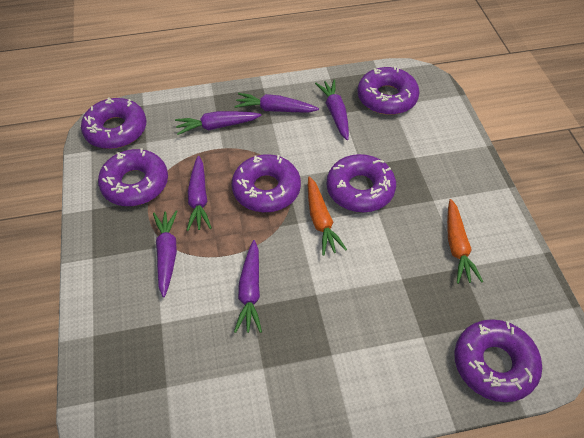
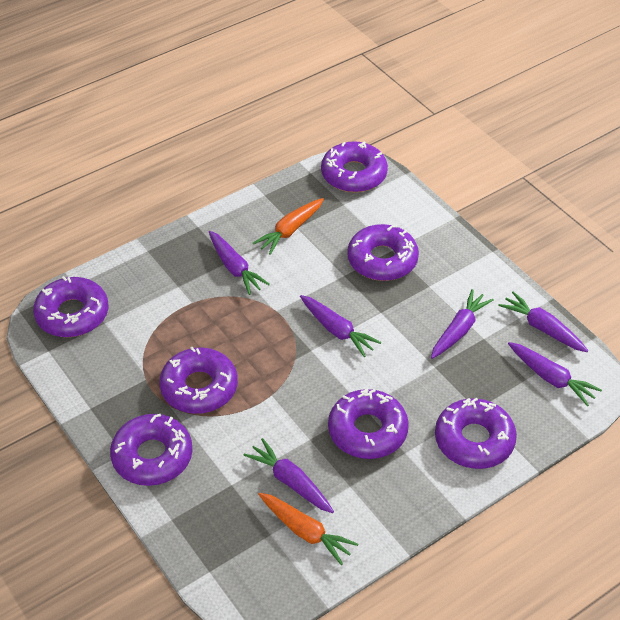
purple donut: [81,97,146,149] [98,148,168,206] [232,154,301,212] [327,154,396,212] [358,66,420,115] [454,319,542,402] = 6 -> [33,276,108,337] [110,414,193,486] [159,347,238,414] [321,141,388,193] [328,388,409,459] [347,224,419,281] [435,398,517,469] = 7

